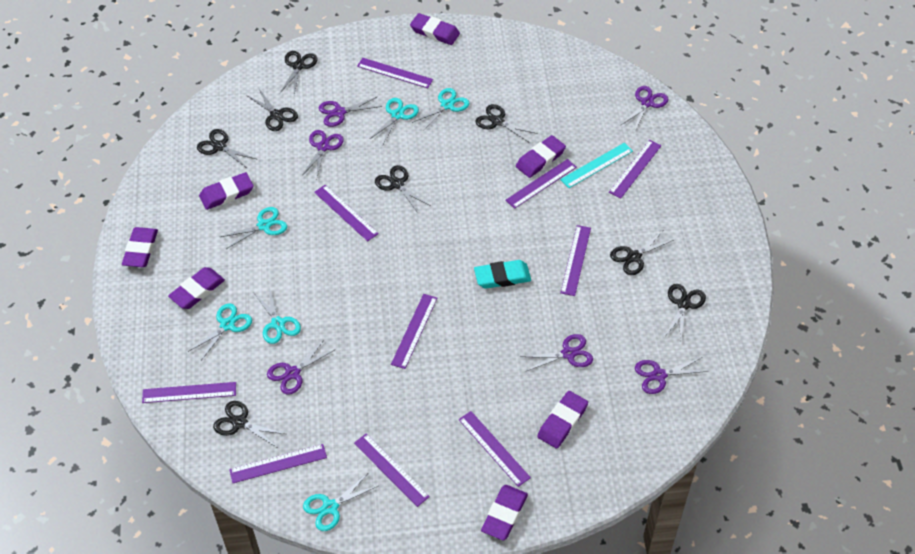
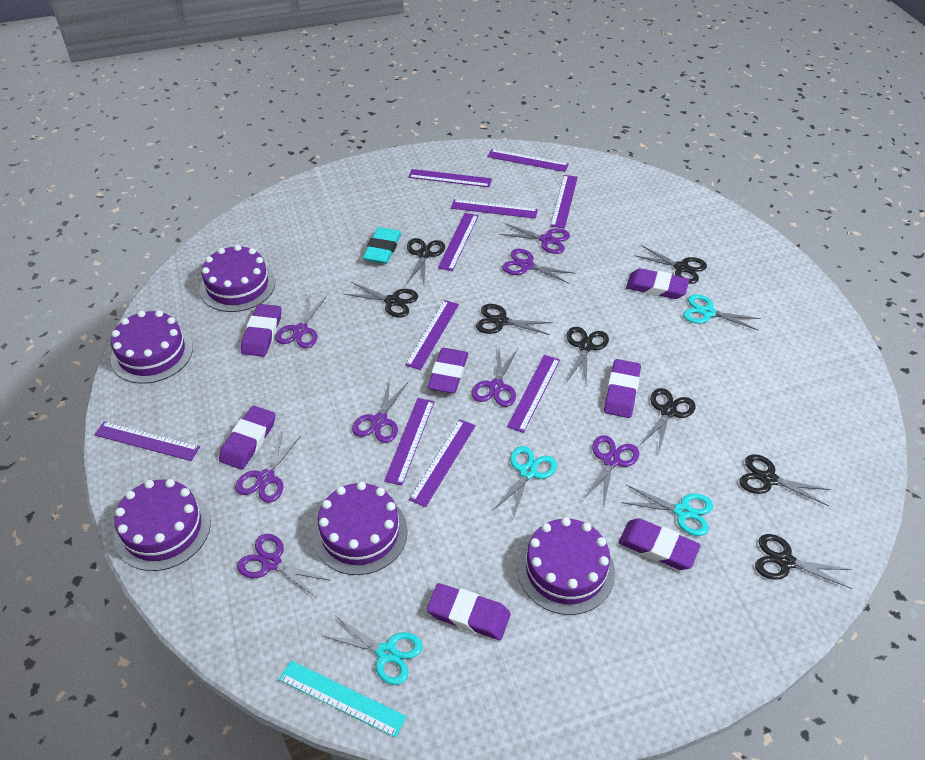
purple cake: none = 0 -> [111,310,193,384] [114,479,211,571] [200,245,275,312] [313,482,408,575] [517,517,615,615] = 5
purple scissors: [267,340,334,395] [302,130,344,177] [319,96,382,127] [520,334,593,372] [621,86,668,132] [635,357,709,394] = 6 -> [235,432,302,503] [237,534,331,598] [275,294,327,348] [352,379,408,443] [471,348,518,407] [500,224,570,254] [502,249,575,283] [583,435,639,505] = 8
turquoise scissors: [188,303,252,360] [220,207,287,249] [253,288,301,344] [303,473,378,531] [370,98,419,144] [412,88,470,131] = 6 -> [321,615,423,685] [494,446,557,518] [621,485,713,536] [683,294,761,330] = 4

